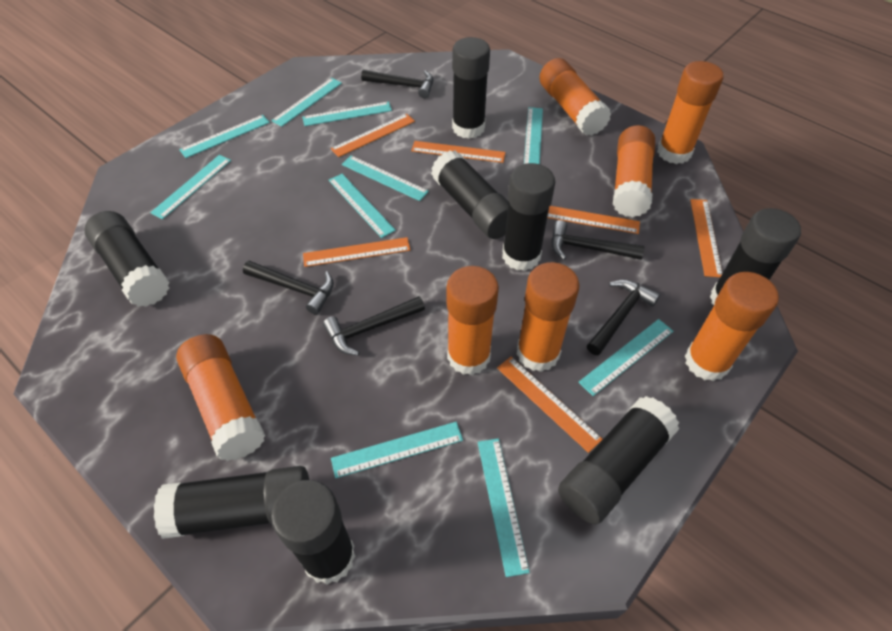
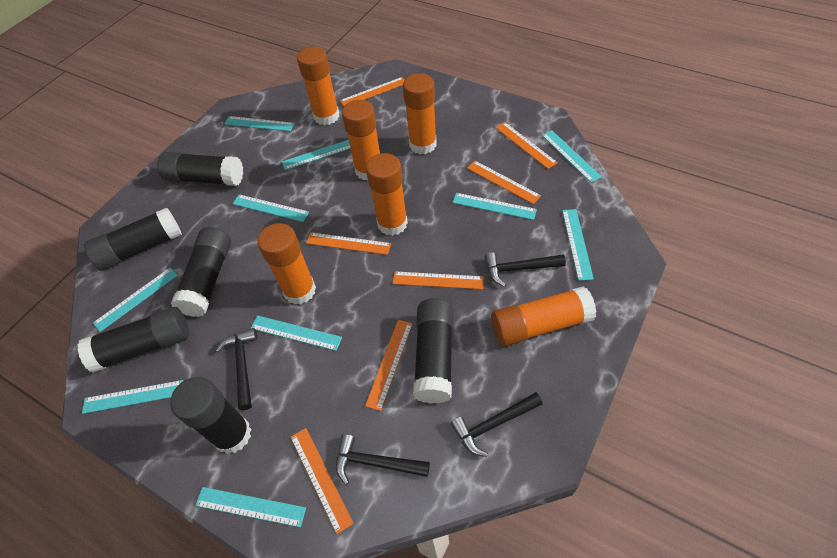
black glue stick: [84,211,169,307] [154,466,309,539] [271,480,356,585] [431,150,509,239] [452,37,490,139] [502,163,555,271] [558,396,679,525] [710,208,801,305] = 8 -> [77,307,189,373] [84,208,182,271] [158,152,243,186] [170,377,251,454] [171,227,231,317] [413,298,453,404] = 6
black hammer: [243,261,334,315] [323,296,425,356] [361,70,433,98] [551,220,644,260] [587,279,660,355] = 5 -> [216,328,257,410] [336,434,430,485] [451,392,542,457] [485,252,566,287] = 4
orange glue stick: [176,334,265,461] [447,266,499,375] [516,262,580,372] [539,58,611,136] [613,125,655,217] [657,61,724,164] [685,272,779,381] = 7 -> [257,223,316,305] [297,47,339,125] [342,100,380,181] [366,153,408,236] [403,73,437,154] [491,286,597,346] = 6
orange ruler: [303,237,410,267] [331,114,415,157] [411,141,506,163] [497,357,603,453] [547,206,640,234] [690,199,722,277] = 6 -> [290,428,354,534] [306,232,391,255] [340,77,404,106] [365,320,413,411] [393,271,484,289] [467,161,541,204] [495,122,558,169] = 7

